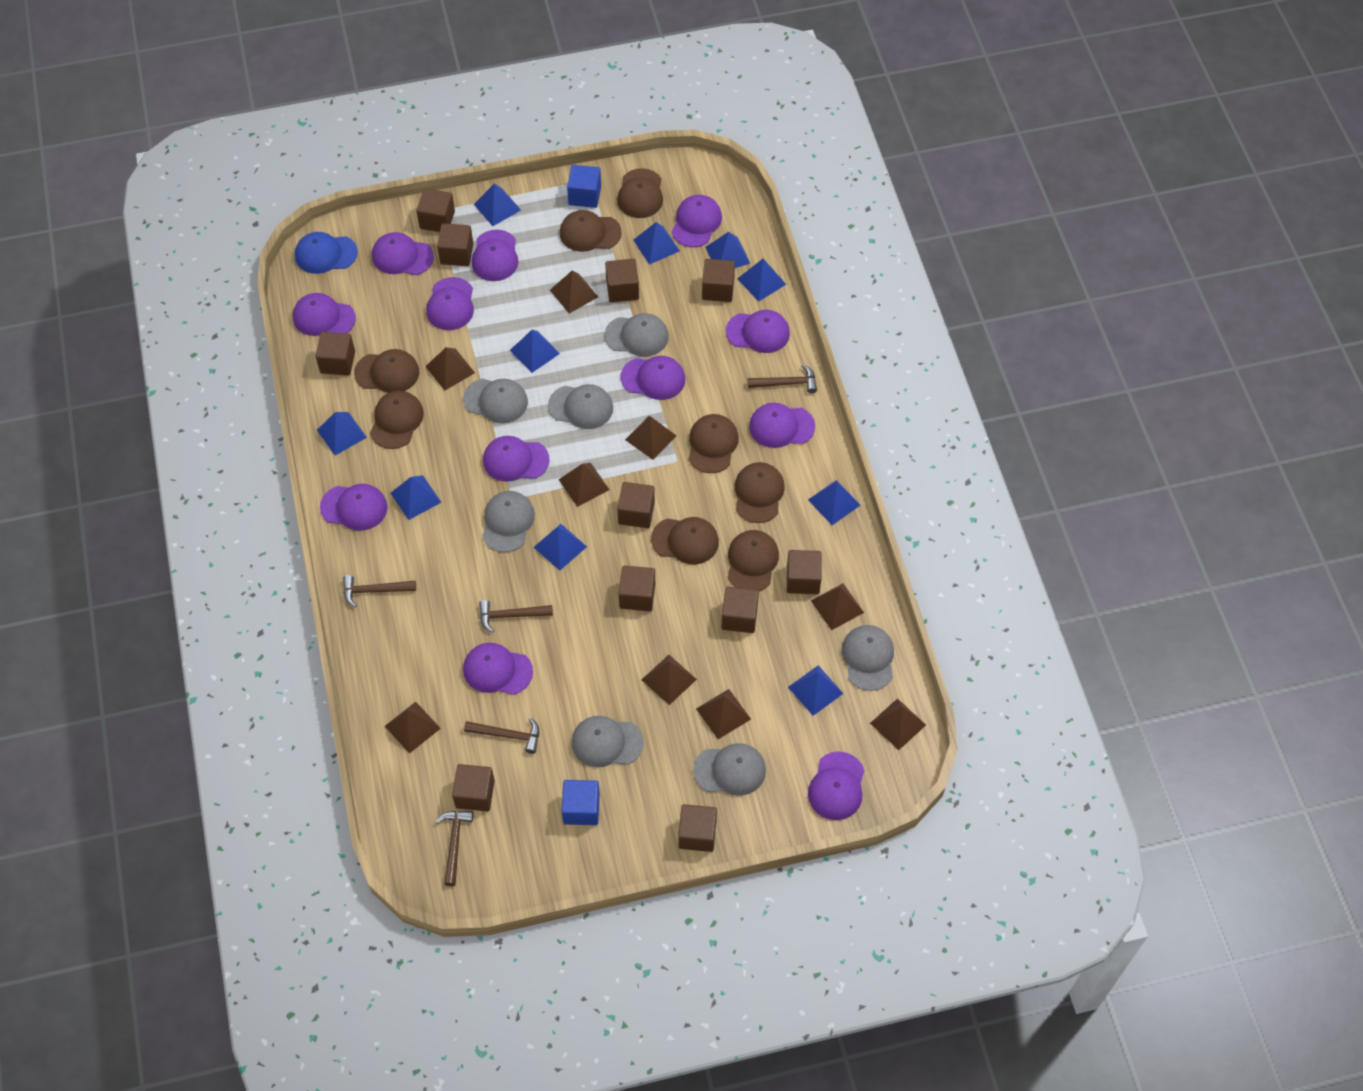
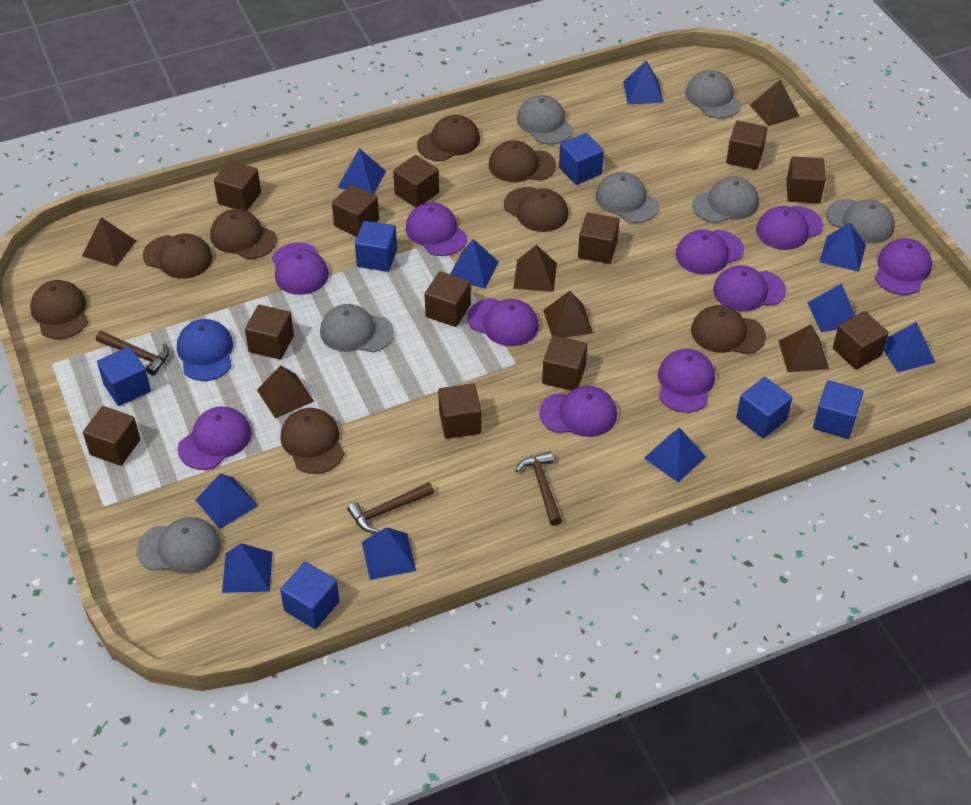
blue cube: [561,780,600,825] [567,165,601,208] = 2 -> [97,346,151,406] [280,562,340,629] [355,221,397,272] [559,133,604,185] [736,377,792,438] [813,380,864,439] = 6
brown cube: [315,332,355,376] [416,189,455,232] [437,223,473,266] [452,764,495,812] [605,259,639,302] [617,482,655,528] [619,566,655,611] [678,804,717,852] [702,259,735,302] [722,587,759,633] [787,550,822,594] = 11 -> [83,406,140,466] [214,161,261,211] [245,305,294,360] [332,184,379,237] [393,155,439,207] [425,271,471,327] [438,383,482,439] [542,335,587,391] [578,212,619,264] [726,120,768,170] [787,156,826,203] [833,311,889,370] = 12
brown hammer: [343,575,416,608] [435,811,473,886] [464,718,539,754] [479,600,553,633] [748,364,817,394] = 5 -> [96,331,169,376] [347,482,434,533] [515,451,562,526] = 3
brown pyramid: [385,702,441,754] [425,347,475,390] [550,270,598,314] [558,463,609,507] [625,416,676,460] [642,655,697,705] [696,689,751,739] [811,583,864,630] [870,698,926,750] = 9 -> [82,217,136,267] [257,365,314,419] [513,245,557,292] [543,291,593,338] [750,79,800,126] [778,324,829,372] = 6
purple cap: [293,293,356,336] [320,484,388,531] [372,232,434,275] [426,277,474,330] [463,643,533,695] [472,230,518,281] [483,436,549,482] [621,356,685,400] [671,195,722,247] [726,310,790,353] [749,403,815,448] [808,751,864,820] = 12 -> [178,407,251,470] [272,242,329,295] [405,202,467,256] [467,298,539,346] [539,386,617,437] [658,349,715,413] [675,230,744,275] [713,265,786,311] [756,206,823,250] [875,238,932,295] = 10

